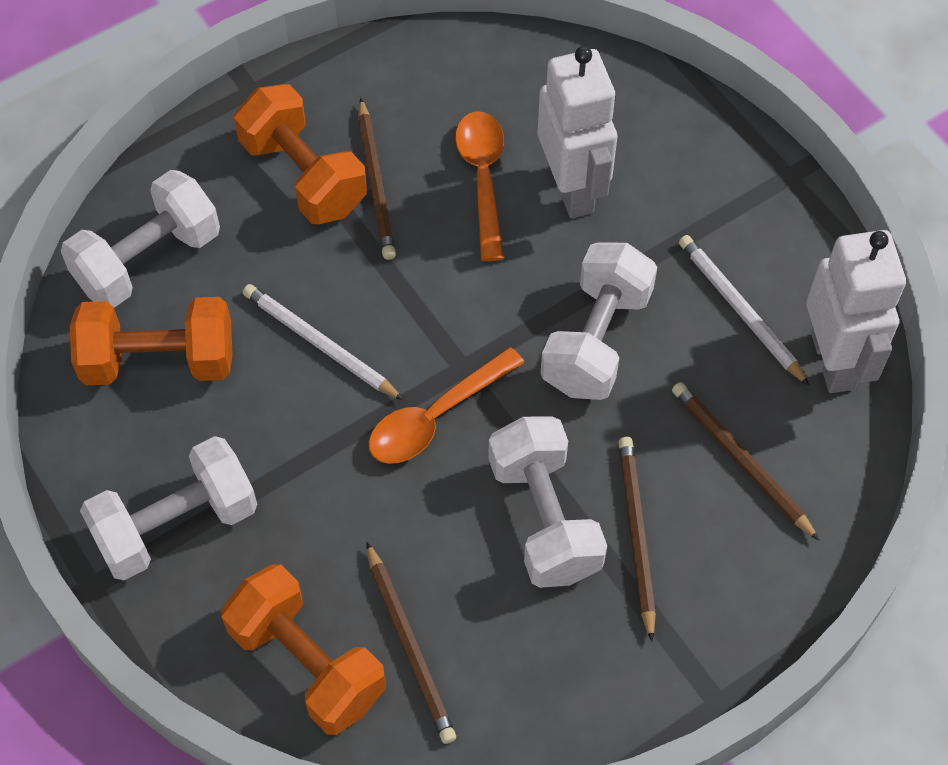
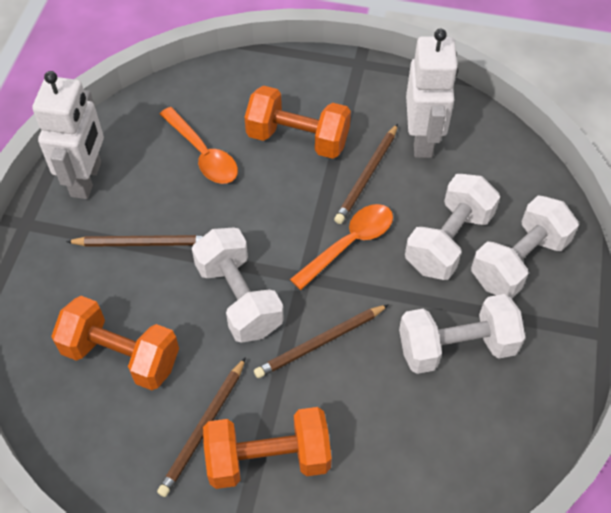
white pencil: [243,284,404,400] [679,235,810,386] = 2 -> none = 0

